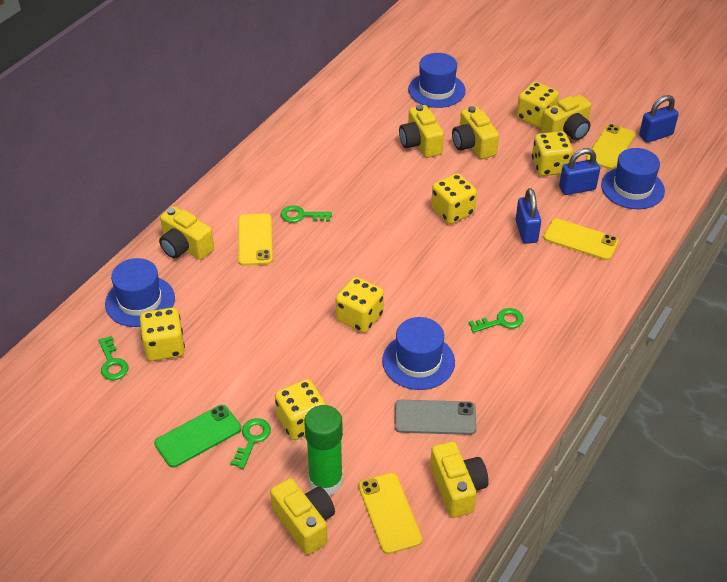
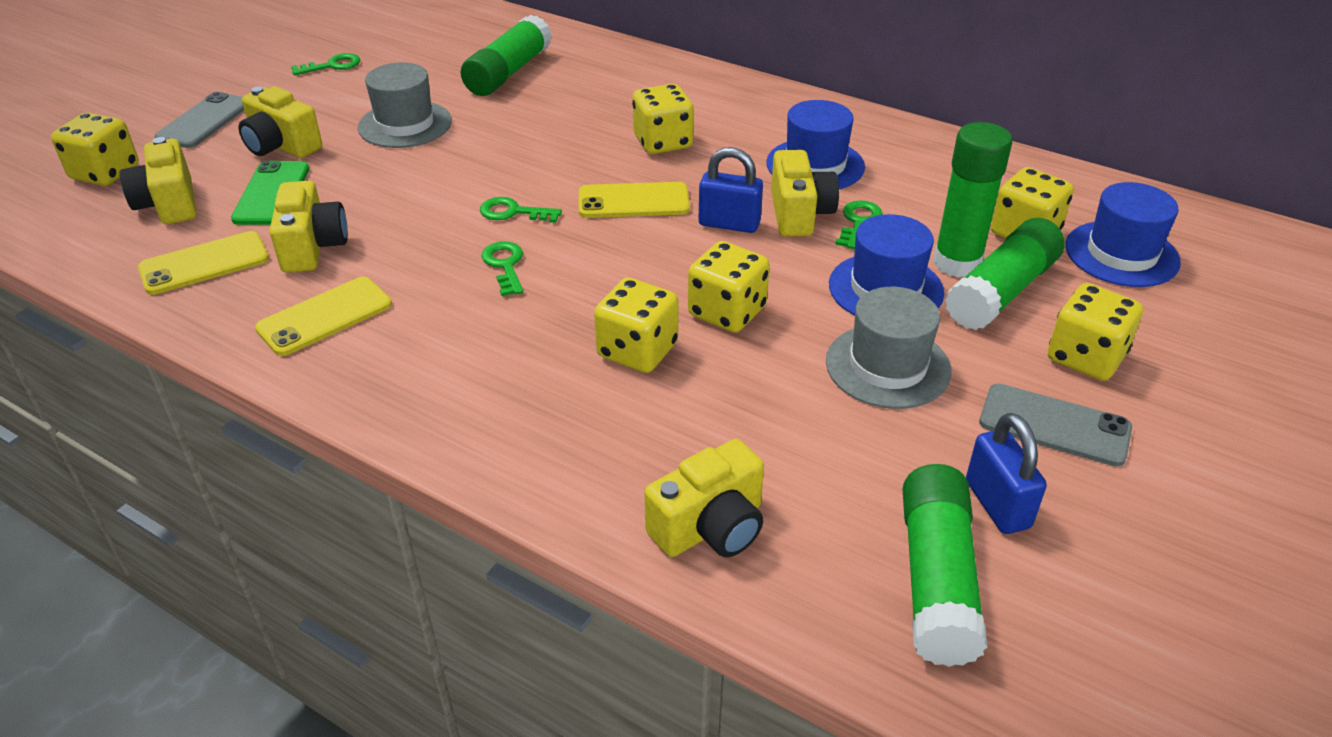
blue hat: [105,258,175,327] [382,317,455,390] [408,53,466,108] [601,148,665,209] = 4 -> [766,100,865,189] [829,214,944,315] [1065,182,1181,287] = 3
blue padlock: [515,188,541,244] [559,148,600,195] [639,95,679,143] = 3 -> [699,147,763,233] [966,413,1047,534] = 2
green glue stick: [304,405,343,496] = 1 -> [461,15,552,96] [902,464,988,667] [933,122,1012,278] [945,218,1065,330] = 4
grey hat: none = 0 -> [358,62,452,148] [826,287,952,409] = 2
grey phone: [394,400,477,435] = 1 -> [154,92,244,148] [979,384,1132,467] = 2
yellow camera: [159,206,214,260] [270,478,335,555] [399,105,444,158] [430,441,489,518] [452,106,499,159] [541,95,591,140] = 6 -> [119,137,196,224] [238,86,322,158] [270,181,348,273] [644,439,764,557] [771,150,839,236] = 5
yellow phone: [238,213,273,266] [359,473,422,554] [543,218,619,261] [586,124,635,170] = 4 -> [138,231,269,295] [255,277,392,356] [579,182,690,218] = 3

